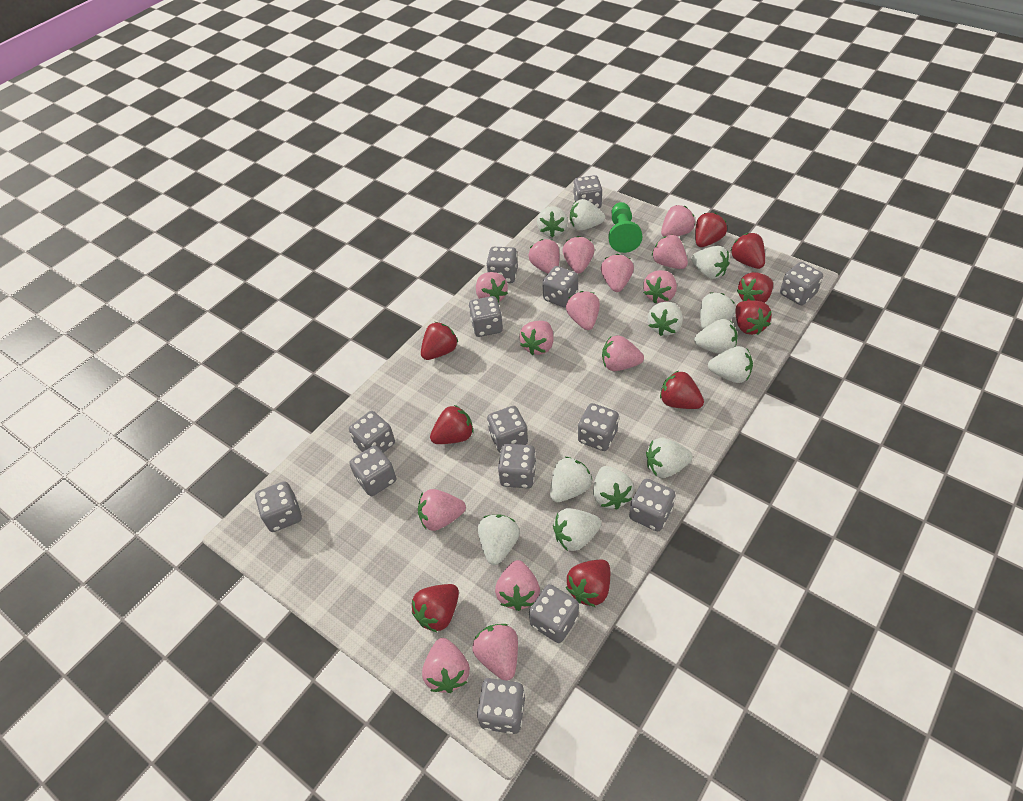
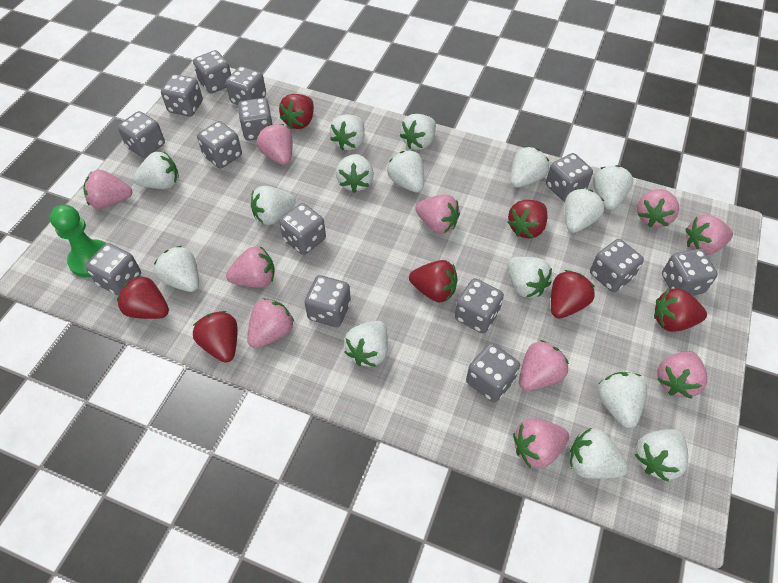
pink strawberry: [418,489,466,531] [422,638,470,693] [472,624,518,681] [476,272,508,303] [495,560,540,611] [519,321,554,355] [529,239,560,274] [562,236,595,273] [566,291,600,330] [601,254,634,292] [602,335,644,371] [643,270,677,303] [652,235,688,269] [661,205,695,237] = 14 -> [83,170,133,209] [226,246,275,288] [247,298,294,348] [257,124,293,165] [415,194,460,234] [513,419,569,469] [519,340,569,391] [637,189,679,227] [657,351,707,399] [685,215,733,255] = 10
red strawberry: [412,584,459,633] [421,322,458,360] [430,405,474,444] [566,559,610,607] [660,371,704,409] [695,213,727,247] [730,233,765,269] [736,300,772,335] [737,272,773,303] = 9 -> [117,275,169,319] [193,311,237,363] [279,94,314,129] [409,260,458,303] [507,200,547,239] [551,270,595,318] [654,288,707,332] = 7
white strawberry: [478,515,520,565] [537,206,568,238] [550,457,593,502] [553,508,601,551] [570,199,605,231] [593,466,634,510] [646,438,693,478] [648,301,683,336] [691,246,729,279] [694,319,738,354] [700,293,735,329] [708,346,753,383] = 12 -> [133,152,179,189] [154,246,199,292] [251,186,296,225] [330,114,365,151] [336,154,374,193] [344,321,388,367] [387,150,424,193] [400,114,436,150] [507,257,552,298] [510,146,549,188] [565,188,604,233] [570,428,628,479] [593,165,633,210] [597,372,647,428] [635,429,688,482] = 15

